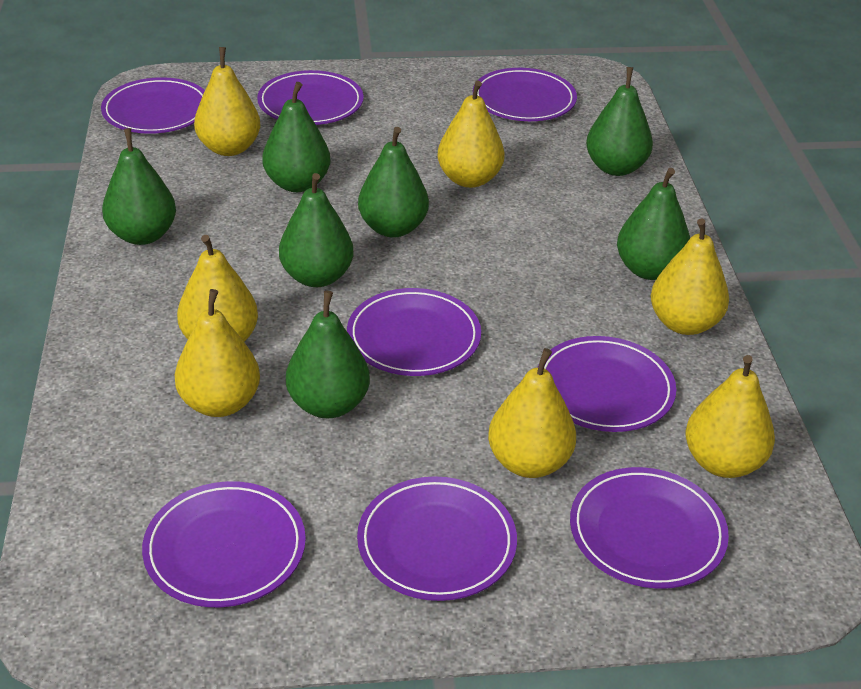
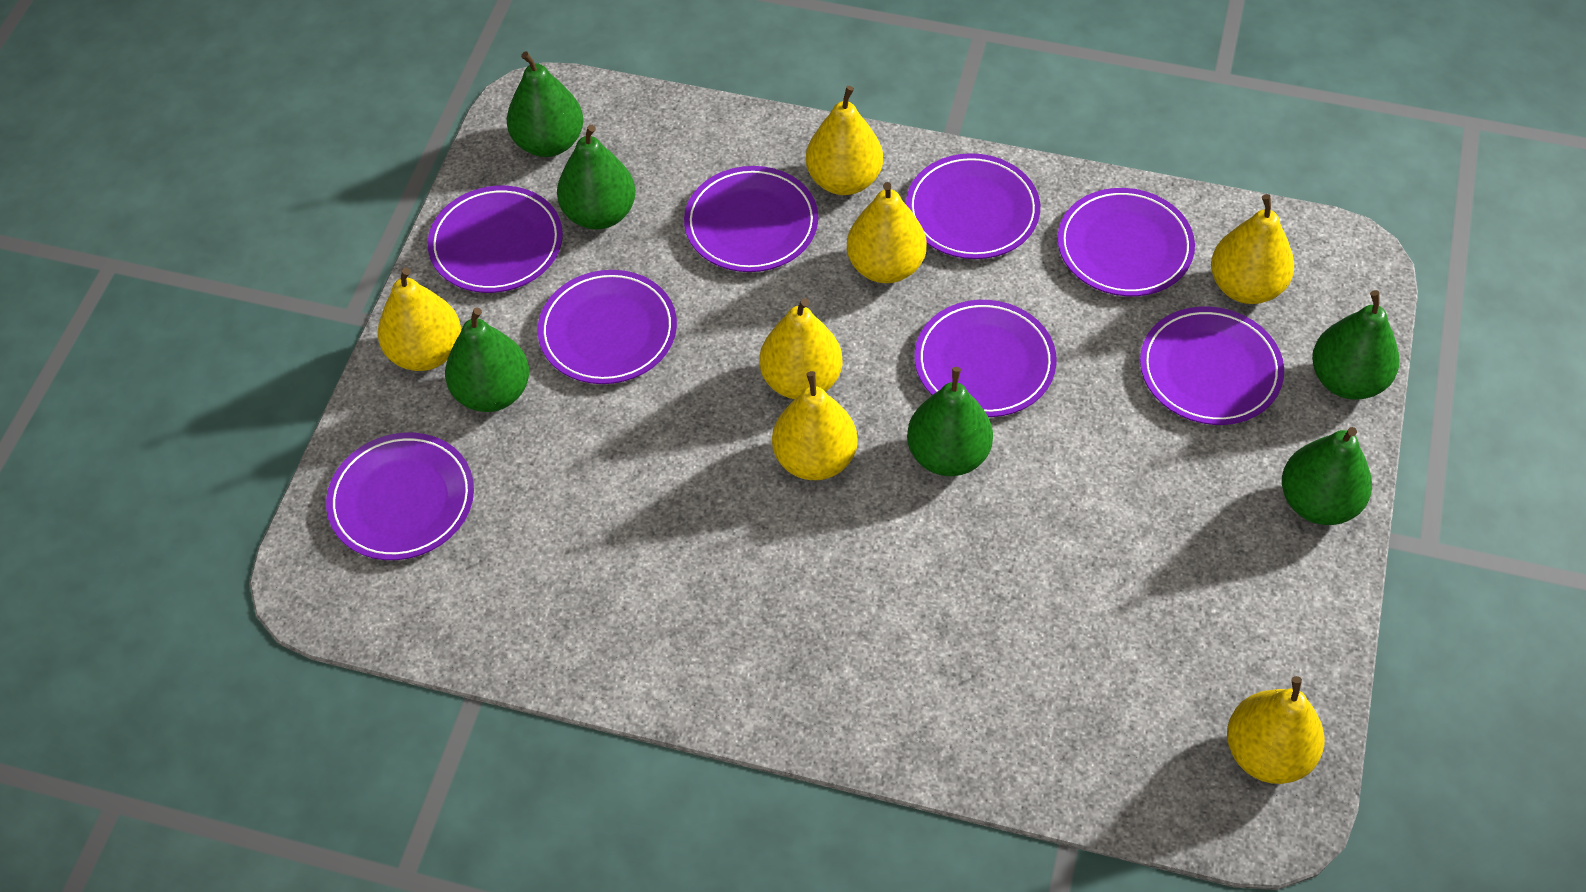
green pear: [102,128,176,245] [262,82,330,192] [279,173,354,287] [286,291,370,418] [358,127,429,238] [586,67,653,176] [617,168,690,280] = 7 -> [445,307,529,412] [507,51,583,157] [557,125,636,230] [907,367,993,476] [1282,427,1372,525] [1312,290,1400,400] = 6

